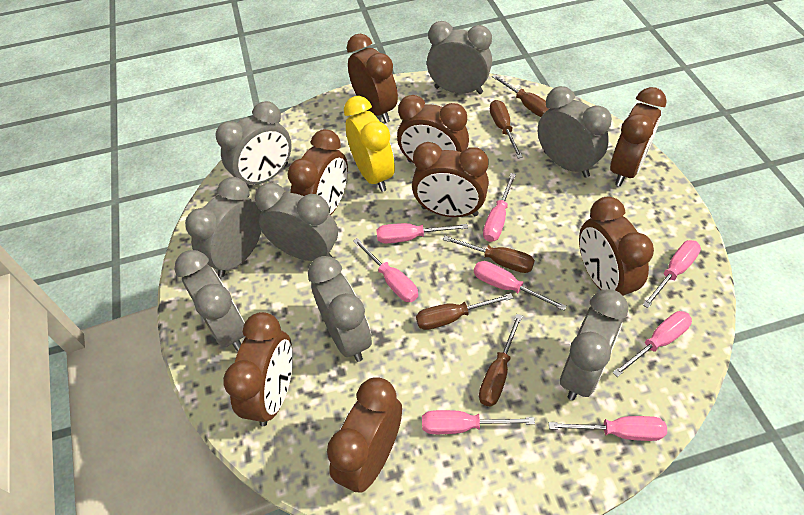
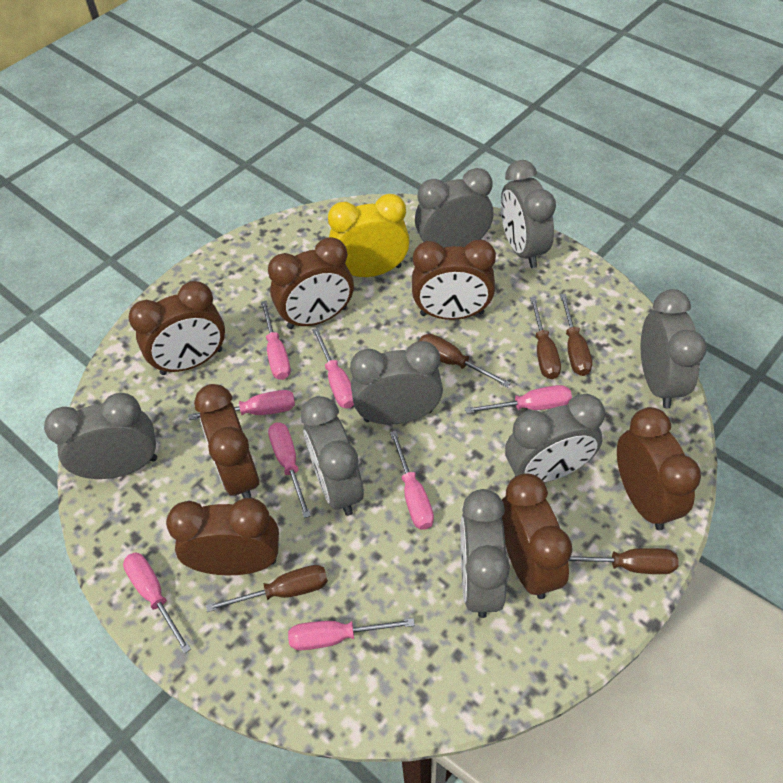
brown clock: [223,312,293,426] [287,129,348,215] [327,377,402,492] [347,34,398,123] [397,95,469,163] [412,142,489,217] [579,196,654,296] [610,87,667,186] = 8 -> [128,281,225,375] [166,498,279,575] [194,384,259,498] [268,237,354,329] [412,239,496,320] [502,473,572,599] [617,407,701,530] = 7

